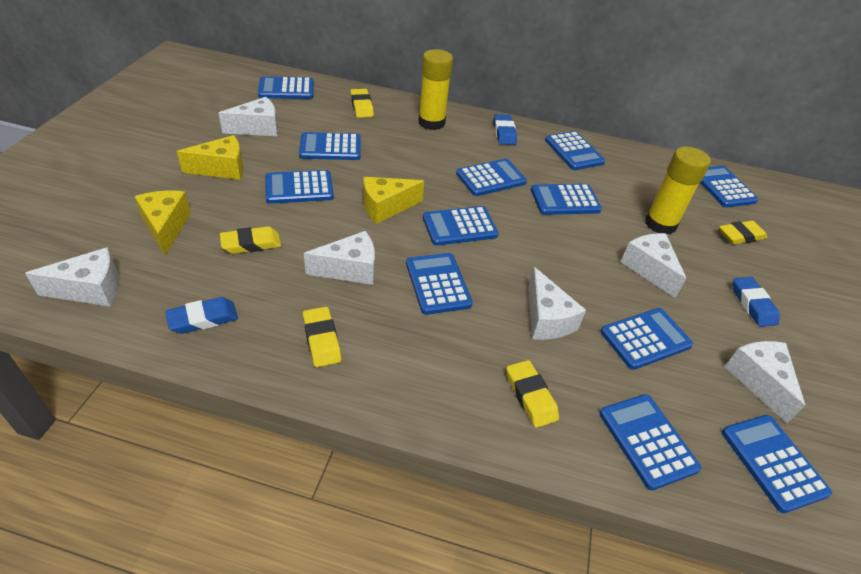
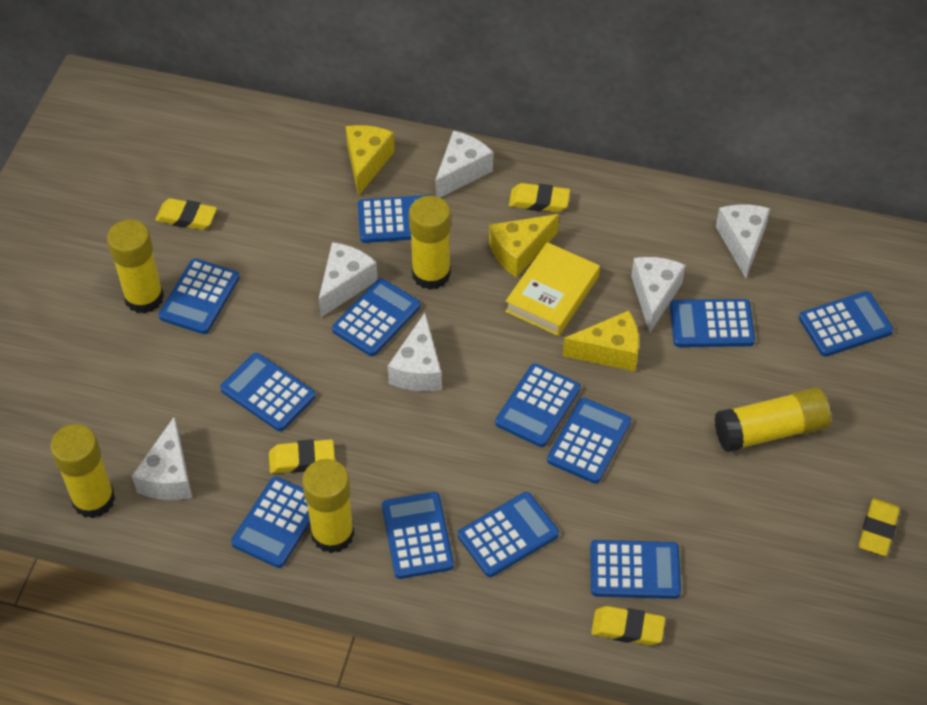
blue eraser: [165,297,238,334] [494,114,517,145] [733,277,780,327] = 3 -> none = 0
yellow book: none = 0 -> [505,242,600,336] = 1
yellow glue stick: [418,49,453,130] [645,146,711,234] = 2 -> [50,424,115,519] [107,219,164,314] [302,459,355,553] [409,196,451,290] [714,387,831,453] = 5

